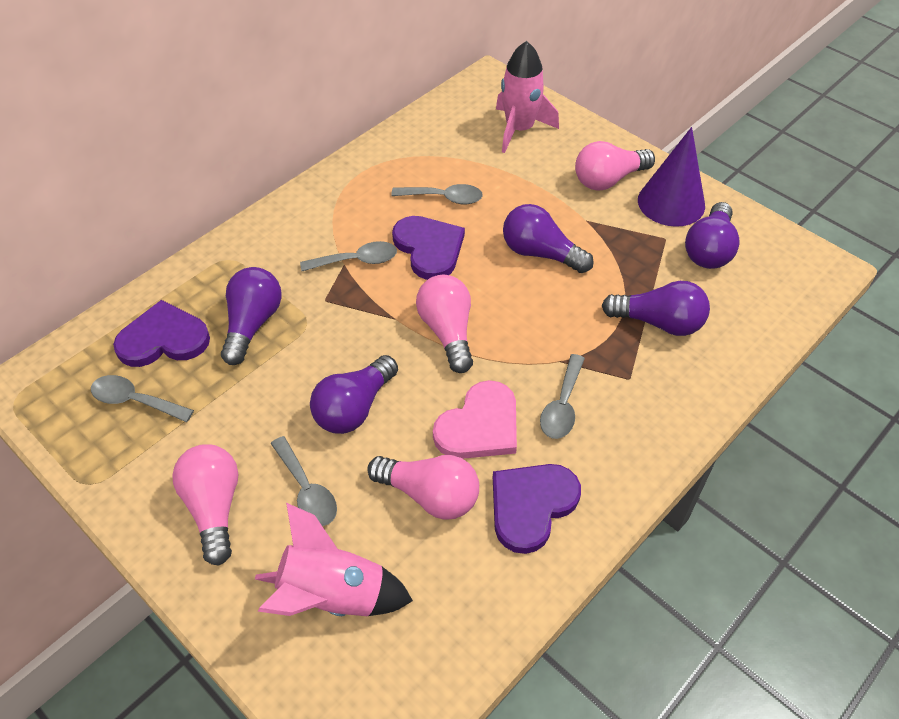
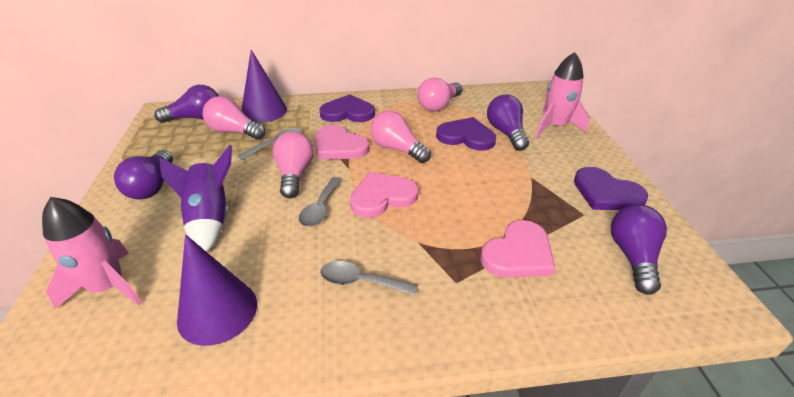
grey spoon: [91,375,194,422] [270,436,337,526] [300,241,397,271] [391,184,483,204] [540,354,585,439] = 5 -> [238,128,303,160] [299,177,342,227] [320,261,418,296] = 3
pink heart: [433,380,517,459] = 1 -> [316,125,370,160] [350,172,419,218] [481,220,556,277] = 3
purple cone: [638,127,705,227] = 1 -> [177,235,257,346] [241,50,287,123] = 2
purple light bulb: [221,267,282,365] [310,355,398,434] [503,204,594,273] [602,281,710,336] [685,202,740,269] = 5 -> [114,150,173,200] [154,85,219,123] [487,94,529,151] [611,204,667,295] = 4
purple rocket: none = 0 -> [159,145,232,252] = 1

